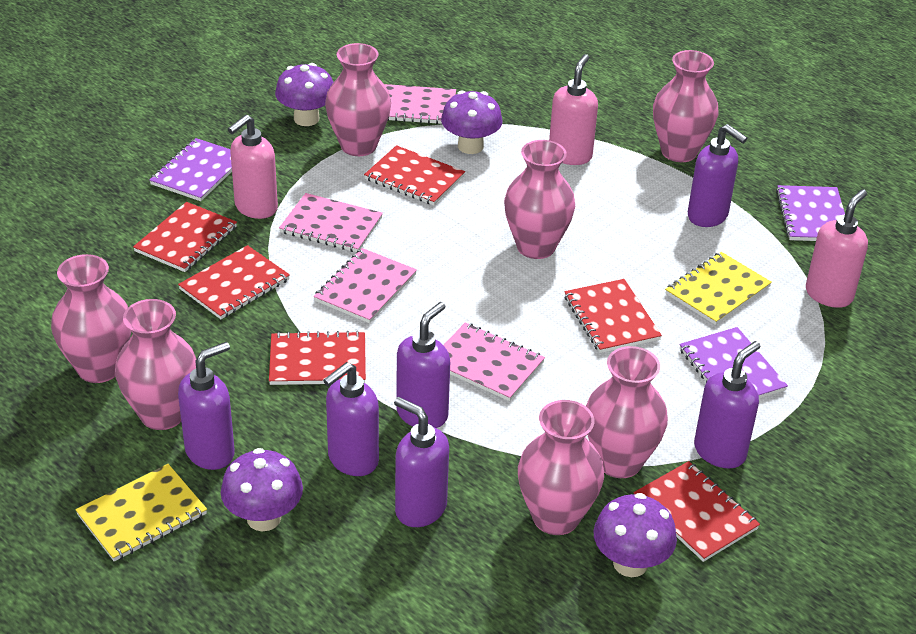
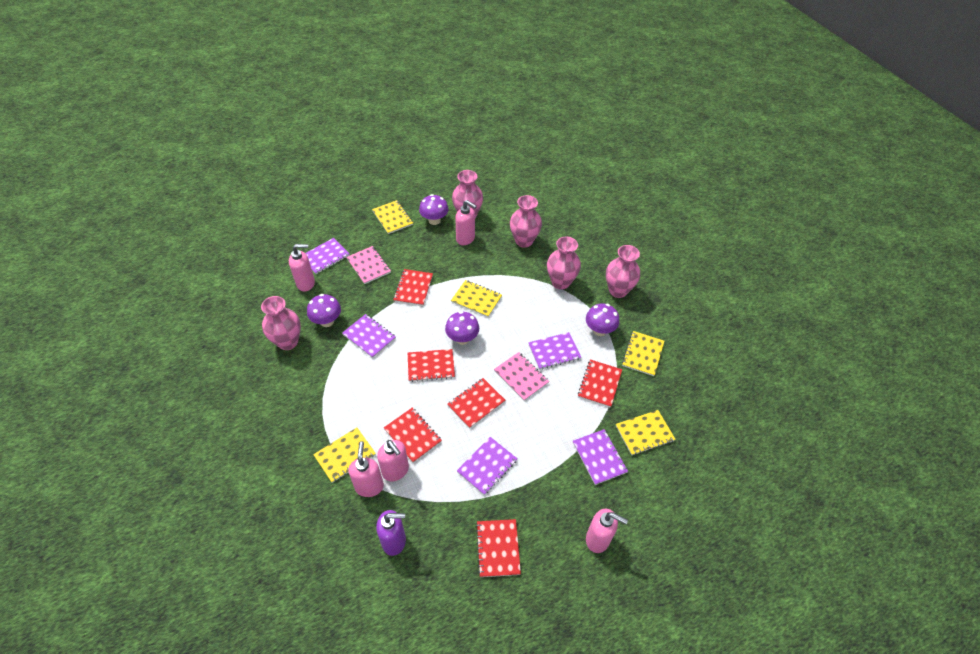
pink notebook: [279,193,383,252] [314,248,417,323] [384,84,456,124] [444,322,545,401] = 4 -> [346,246,391,284] [494,352,549,401] = 2
pink soap dispenser: [228,115,278,219] [549,54,598,165] [806,189,868,308] = 3 -> [289,244,315,291] [348,442,384,497] [377,440,409,481] [455,200,477,245] [586,509,628,553] = 5
pink vase: [51,254,131,383] [115,299,196,430] [325,43,391,156] [504,140,575,259] [518,400,604,535] [586,346,668,478] [653,50,718,162] = 7 -> [261,296,301,350] [452,170,483,218] [510,195,542,248] [547,237,581,290] [606,245,640,298] = 5
purple notebook: [149,138,232,201] [679,327,788,398] [776,185,845,241] = 3 -> [306,238,350,274] [342,314,396,358] [457,437,518,495] [528,332,581,370] [573,429,628,485] = 5
purple soap dispenser: [178,342,235,470] [323,362,379,476] [394,397,449,527] [396,302,450,428] [688,124,747,227] [694,341,760,468] = 6 -> [376,510,406,556] = 1
yellow notebook: [75,464,207,562] [665,252,772,325] = 2 -> [313,428,376,483] [372,200,413,234] [451,280,502,317] [616,410,676,455] [622,331,664,376] = 5

